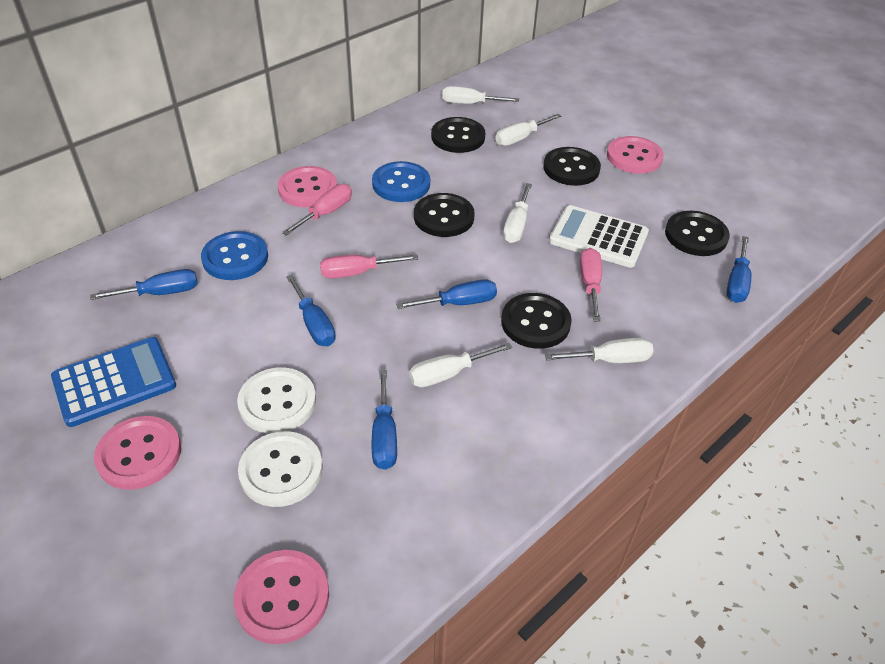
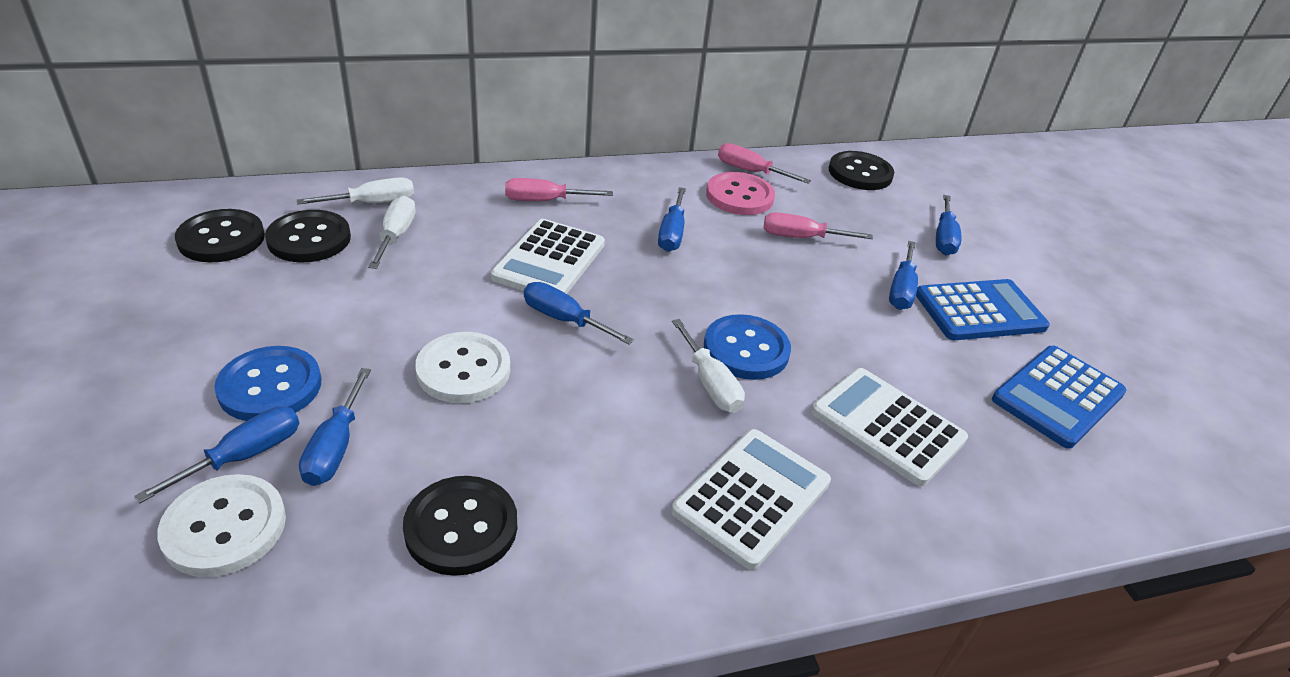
black button: [414,193,475,237] [431,117,485,153] [501,293,572,349] [544,147,601,186] [665,211,730,256] = 5 -> [175,209,265,262] [265,210,351,262] [403,476,517,576] [829,151,894,190] = 4
blue calculator: [51,337,176,427] = 1 -> [916,279,1050,340] [992,346,1126,449] = 2
blue screwdriver: [90,269,198,300] [286,274,336,346] [372,370,397,470] [396,279,497,309] [726,236,751,303] = 5 -> [134,406,300,503] [299,368,371,486] [524,282,634,345] [658,187,686,252] [889,241,918,310] [936,195,962,255] = 6
pink button: [94,416,181,490] [234,550,329,644] [278,166,337,207] [607,136,664,174] = 4 -> [706,172,775,215] = 1
white calculator: [549,205,649,268] = 1 -> [491,219,605,294] [672,429,831,570] [811,368,968,486] = 3
white screwdriver: [409,343,512,387] [442,86,519,104] [495,114,561,146] [503,183,532,243] [545,338,654,363] = 5 -> [297,177,414,205] [368,196,416,269] [672,319,745,413] = 3

